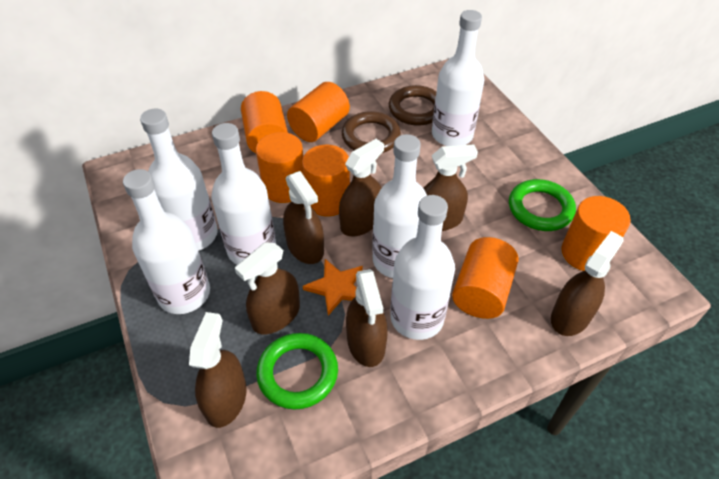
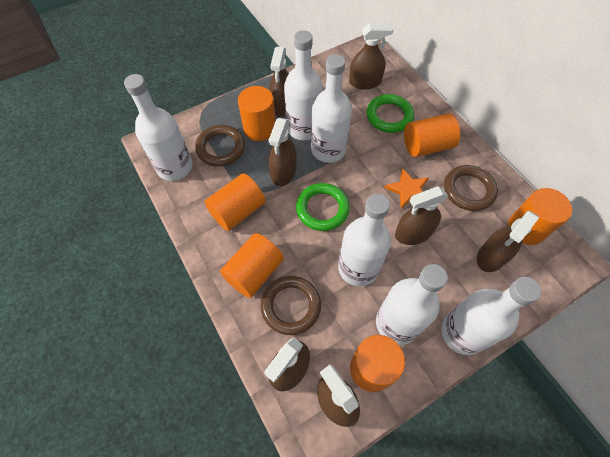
brown ring: [342,111,401,153] [389,85,436,126] = 2 -> [195,125,245,167] [261,276,321,335] [444,165,498,211] = 3

